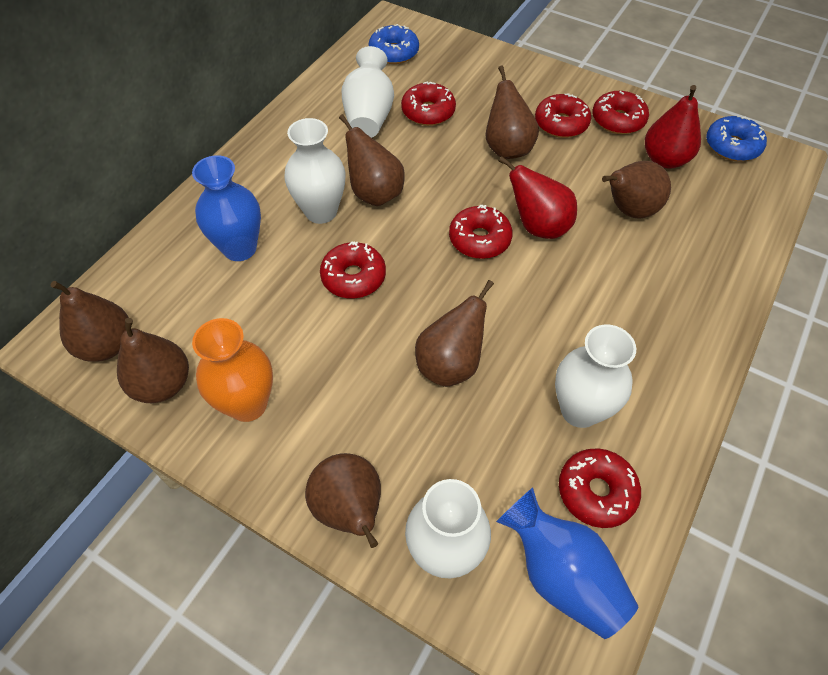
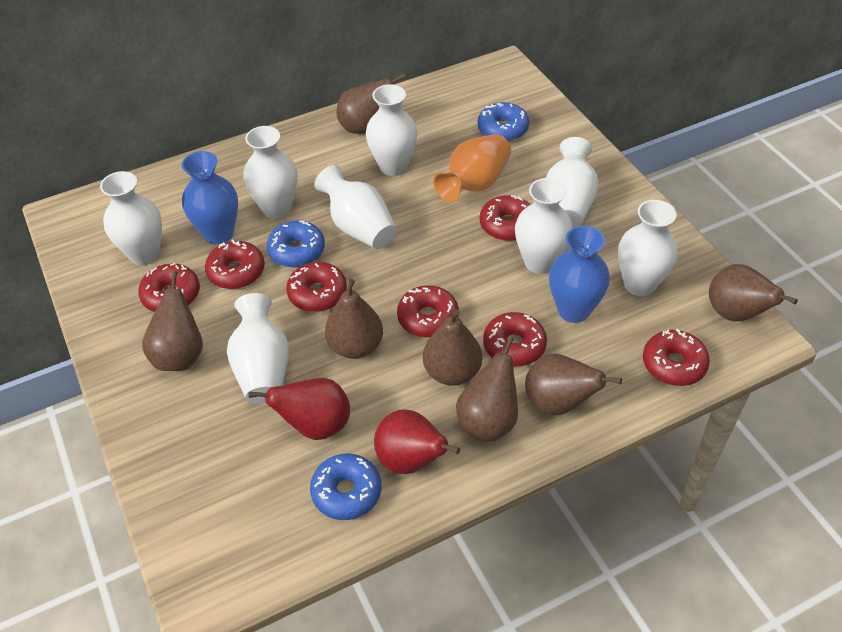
blue donut: [369,24,419,64] [706,116,767,161] = 2 -> [267,221,325,267] [310,453,381,520] [478,102,529,141] = 3
red donut: [320,241,386,299] [401,82,456,126] [449,205,513,259] [535,94,591,138] [559,448,641,528] [592,91,649,134] = 6 -> [138,263,200,312] [205,239,265,289] [286,262,347,312] [397,285,459,337] [480,195,531,241] [483,312,547,367] [643,329,710,386] = 7
white vase: [284,118,346,224] [342,46,394,138] [405,479,491,579] [555,324,636,428] = 4 -> [100,171,162,265] [227,293,289,404] [243,126,297,219] [314,165,397,249] [366,84,418,176] [515,178,572,274] [546,137,599,228] [618,200,678,296] = 8

